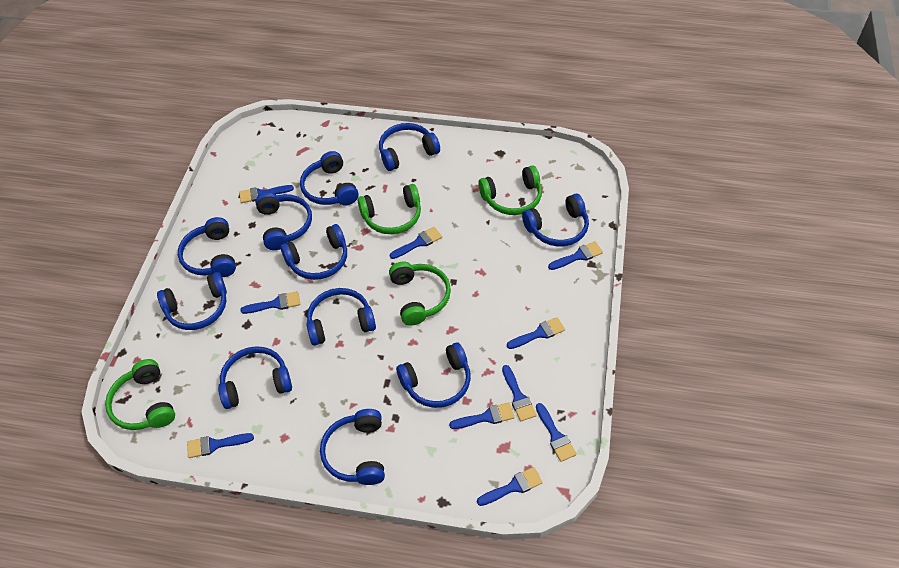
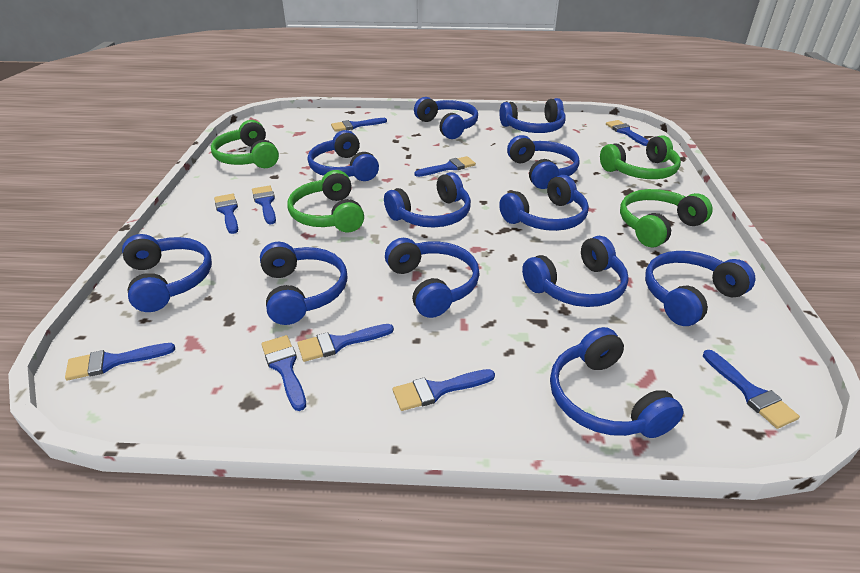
blue headphones: [157,272,227,330] [178,217,236,277] [218,346,292,409] [255,192,312,250] [280,224,347,280] [300,151,359,205] [306,288,376,346] [320,409,385,485] [379,123,440,171] [396,343,471,408] [522,194,589,246] = 11 -> [122,234,212,312] [260,242,347,325] [308,130,379,181] [384,172,471,227] [385,238,480,318] [414,97,478,139] [499,98,565,133] [499,175,589,231] [507,135,580,189] [522,236,629,307] [550,327,684,438] [645,251,755,326] = 12

